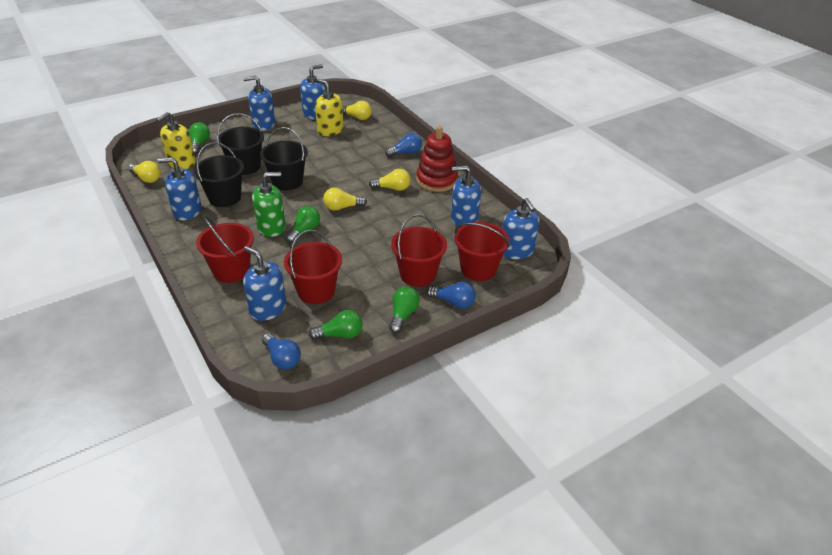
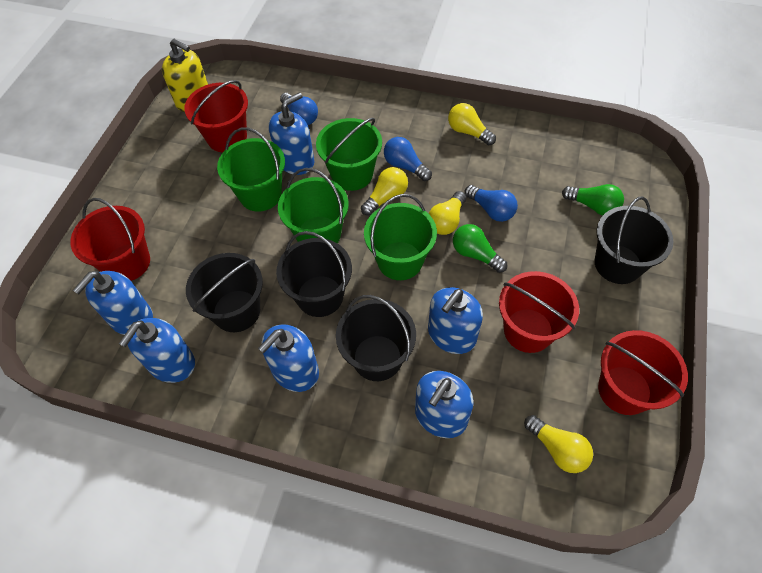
black bucket: [194,142,244,207] [217,113,264,175] [260,127,308,190] = 3 -> [186,253,263,332] [276,231,352,317] [336,295,416,381] [595,197,674,284] = 4
green bucket: none = 0 -> [217,127,285,212] [278,168,349,243] [316,117,382,191] [364,194,437,280] = 4
green light bulb: [189,122,210,154] [286,206,320,243] [309,310,363,340] [389,286,420,333] = 4 -> [453,224,507,273] [562,184,624,215] = 2
green soap dispenser: [252,172,286,237] = 1 -> none = 0
red stacking toy: [416,126,458,192] = 1 -> none = 0
yellow soap dispenser: [156,112,196,169] [315,79,344,136] = 2 -> [162,39,208,112] = 1

